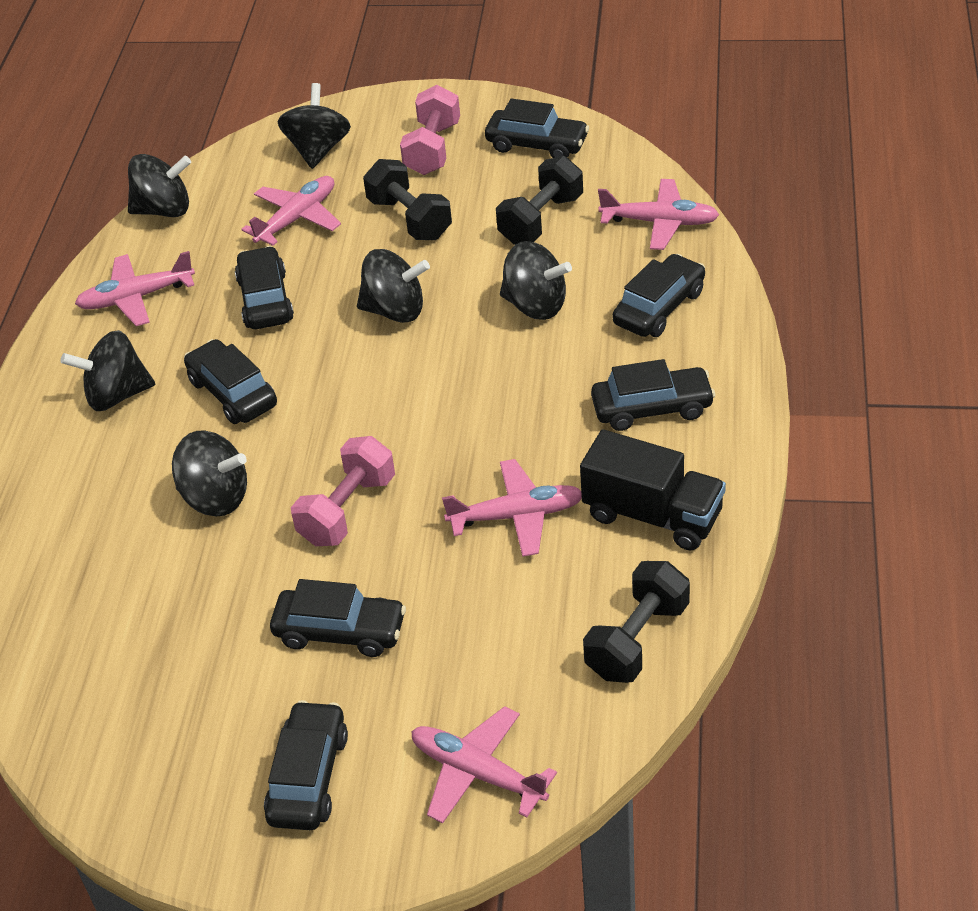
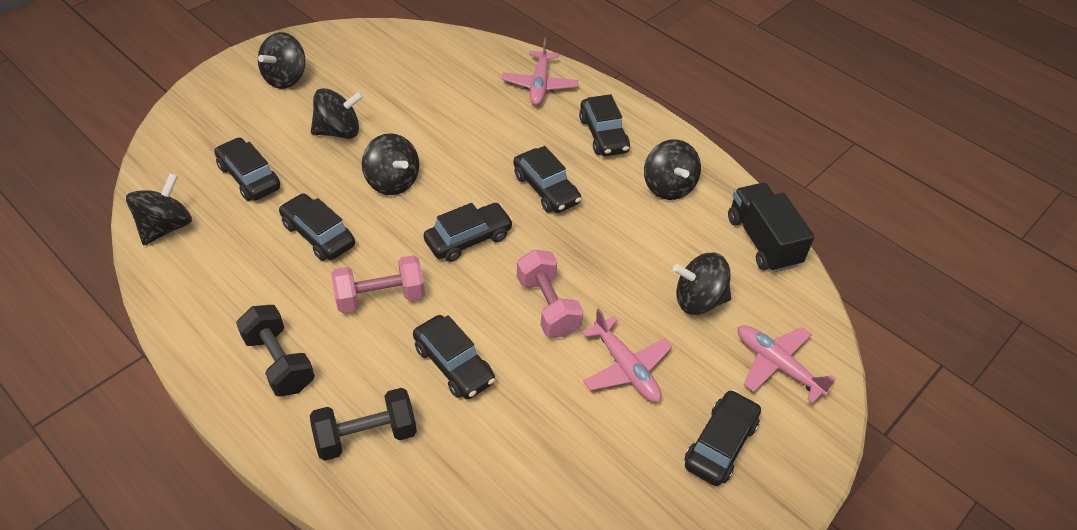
black dumbbell: [363,159,452,240] [496,156,583,245] [583,561,690,683] = 3 -> [236,305,315,396] [310,388,417,461] = 2
pink plane: [75,251,195,326] [241,176,341,246] [411,706,557,823] [442,459,582,557] [598,179,719,250] = 5 -> [501,38,578,105] [582,308,672,402] [738,325,836,404] = 3

